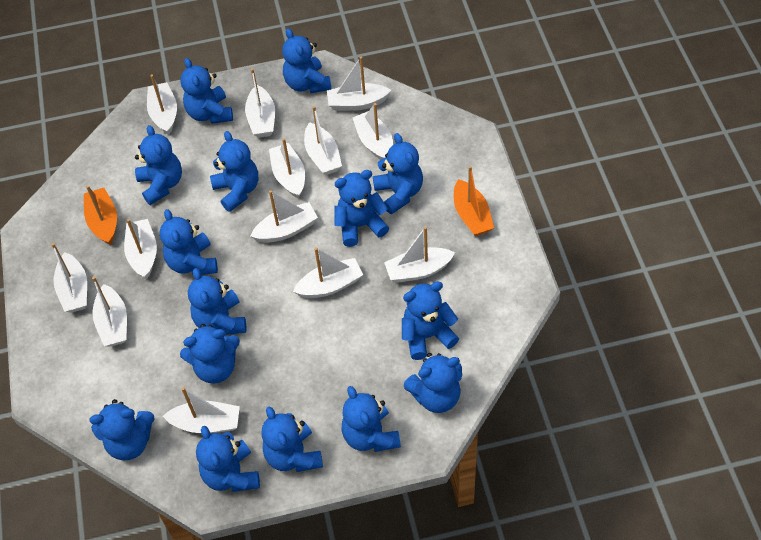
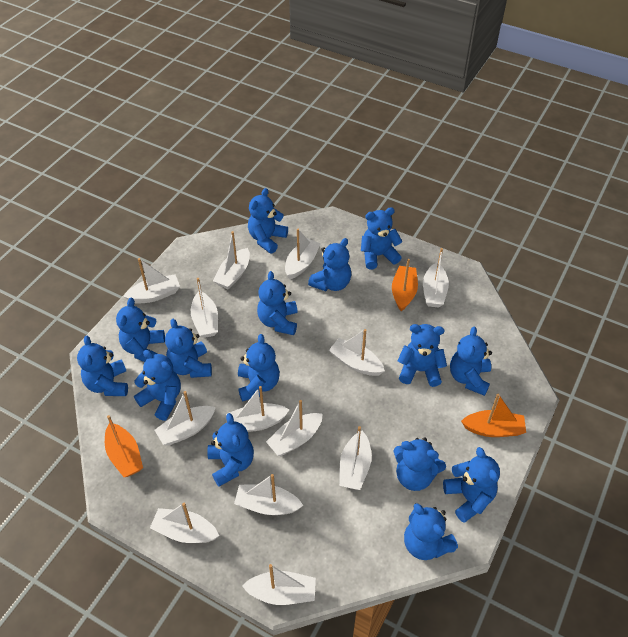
orange boat: [84,185,117,245] [454,166,494,236] = 2 -> [105,415,143,477] [392,259,418,311] [461,394,526,437] = 3

